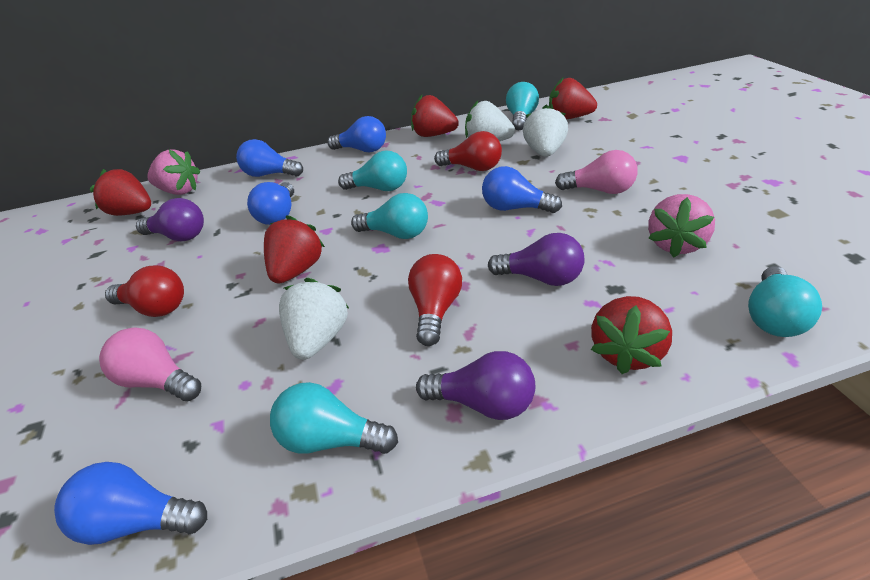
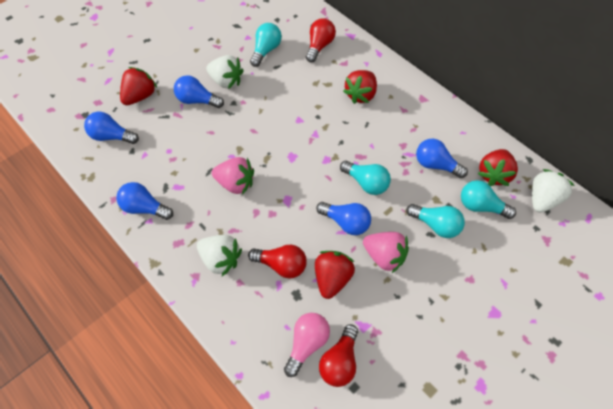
pink light bulb: [99,328,201,401] [555,150,638,194] = 2 -> [284,313,330,377] = 1
purple light bulb: [136,198,204,241] [416,351,535,420] [488,233,584,286] = 3 -> none = 0
red strawberry: [89,169,151,216] [264,215,325,284] [411,95,459,137] [549,77,597,120] [591,296,672,374] = 5 -> [120,67,157,105] [315,251,355,299] [343,70,377,104] [478,149,518,186] = 4
turquoise light bulb: [270,382,398,454] [338,150,407,191] [351,193,428,239] [506,82,539,130] [748,266,822,337] = 5 -> [250,23,282,67] [340,161,391,195] [406,204,465,238] [461,180,516,219] = 4

